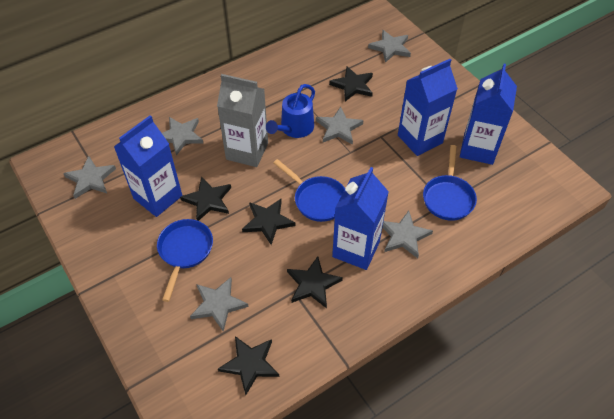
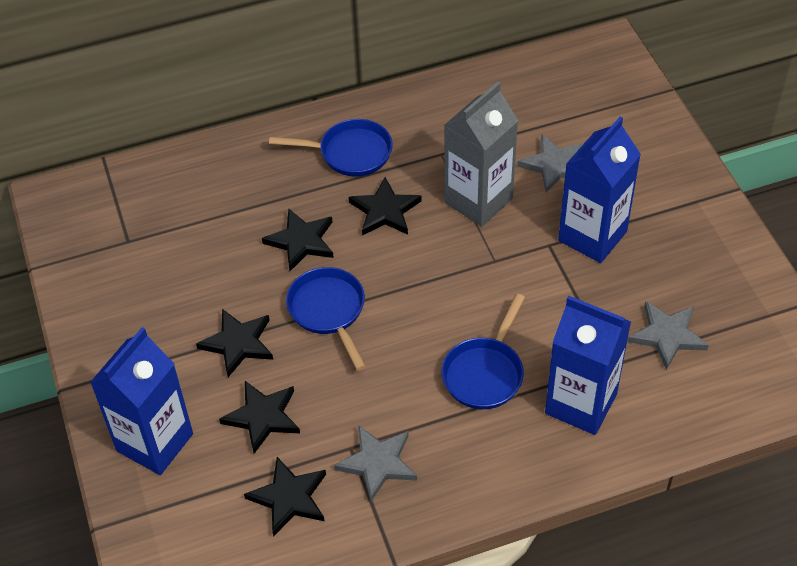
blue carton: [114,115,182,217] [332,167,389,270] [398,59,458,156] [460,64,517,165] = 4 -> [90,327,193,475] [545,295,631,435] [558,117,641,263] = 3
blue watering can: [266,84,315,138] = 1 -> none = 0
grey star: [63,156,116,199] [162,117,203,156] [190,277,248,332] [316,107,363,145] [368,30,411,63] [382,210,433,258] = 6 -> [334,425,417,501] [517,134,584,193] [628,301,709,370] = 3

